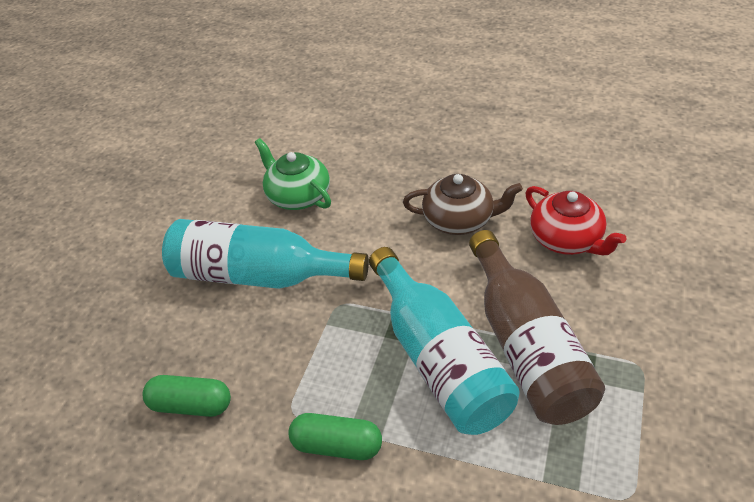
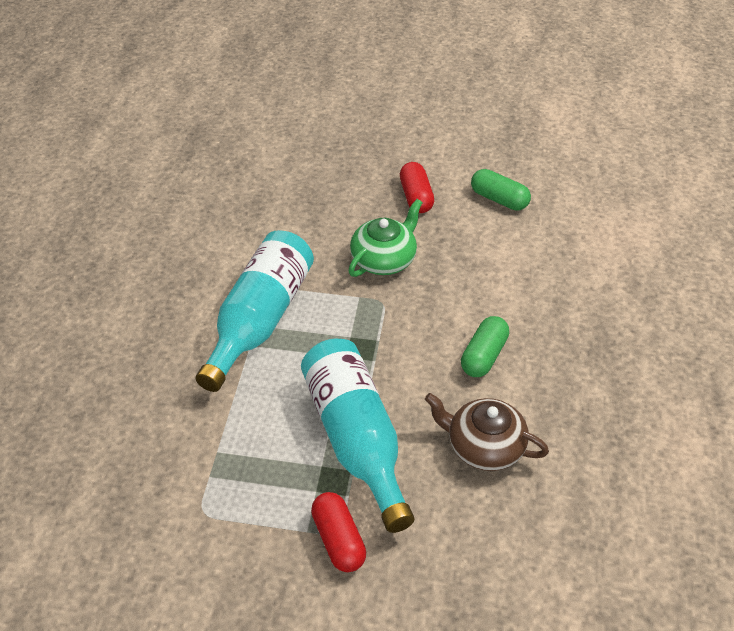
brown bottle: [469,230,605,425] = 1 -> none = 0
red capsule: none = 0 -> [311,492,366,572] [400,162,434,213] = 2
red teapot: [525,186,626,255] = 1 -> none = 0

